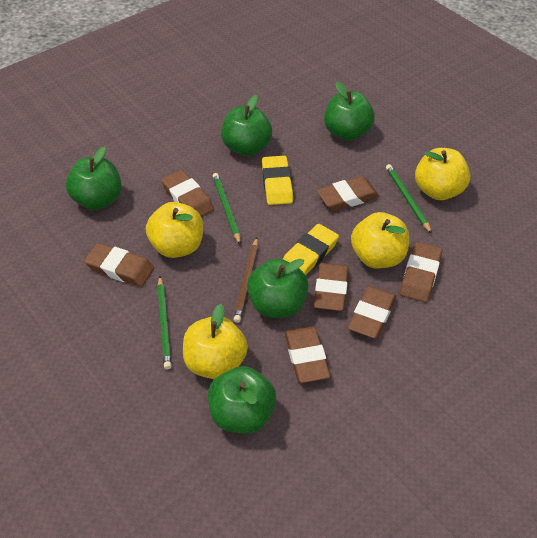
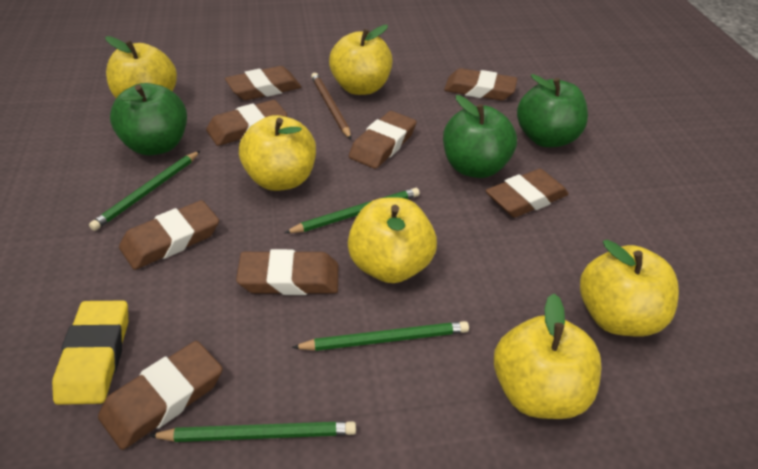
brown eraser: [84,243,154,287] [161,170,214,217] [285,326,330,383] [314,263,348,311] [317,176,380,211] [348,286,396,339] [400,242,442,302] = 7 -> [98,341,223,450] [119,200,219,270] [206,100,287,146] [225,66,301,100] [236,249,338,295] [349,111,416,169] [444,68,517,101] [485,169,569,218] = 8
green apple: [66,147,122,210] [208,366,276,434] [221,95,272,156] [247,259,309,318] [324,82,375,141] = 5 -> [110,83,187,156] [443,95,517,178] [517,74,588,147] = 3
green pencil: [157,277,172,369] [213,173,241,245] [386,164,432,234] = 3 -> [89,151,200,231] [149,421,356,442] [285,188,420,233] [292,321,469,351] = 4
yellow apple: [146,202,203,258] [183,304,248,379] [351,212,409,269] [415,148,470,200] = 4 -> [105,36,177,98] [239,115,316,191] [329,25,393,95] [348,197,437,283] [494,293,601,419] [580,240,679,337] = 6
yellow eraser: [262,156,293,205] [283,224,339,275] = 2 -> [52,300,128,405] = 1

